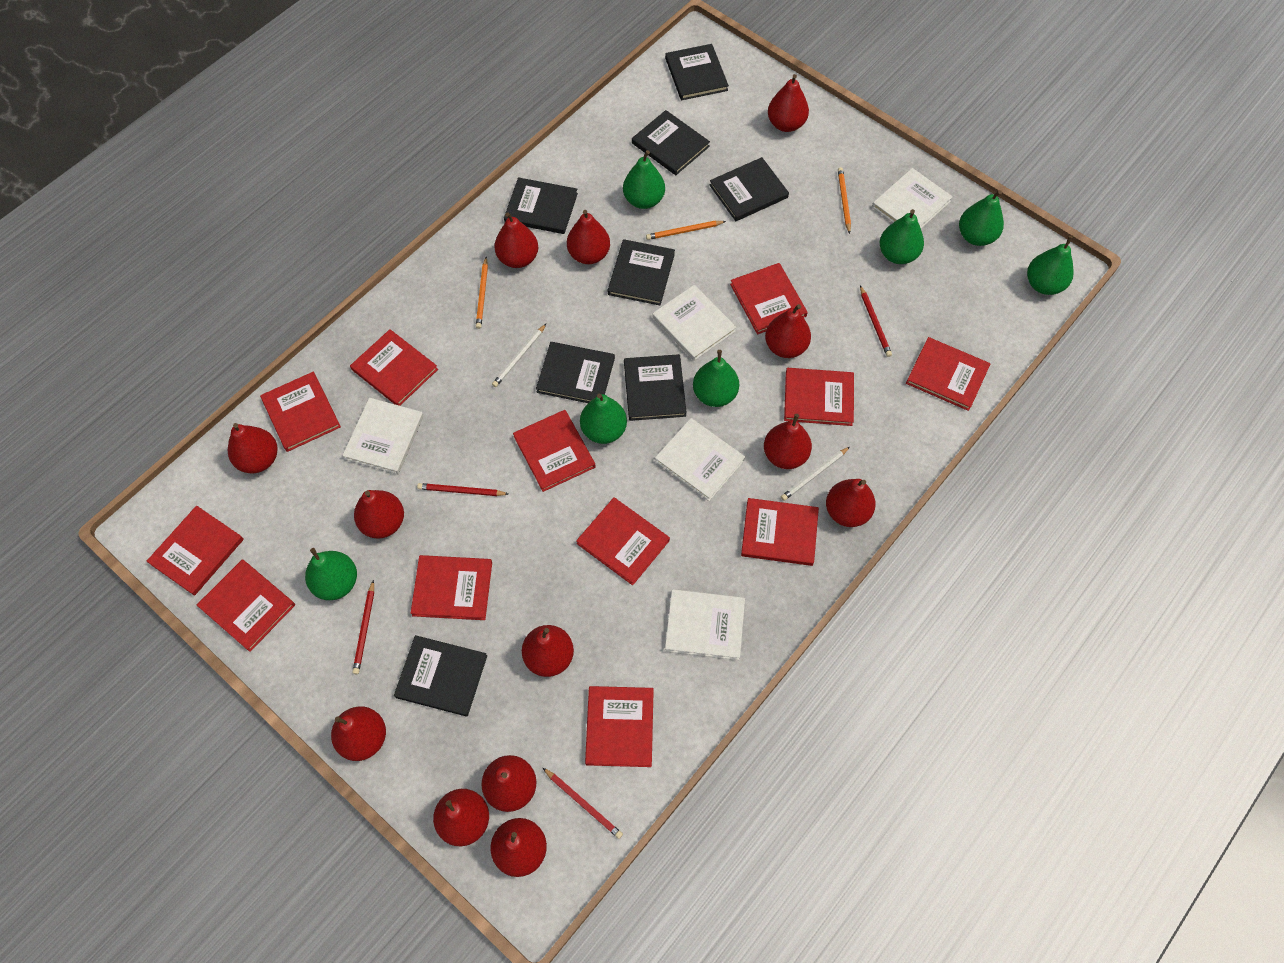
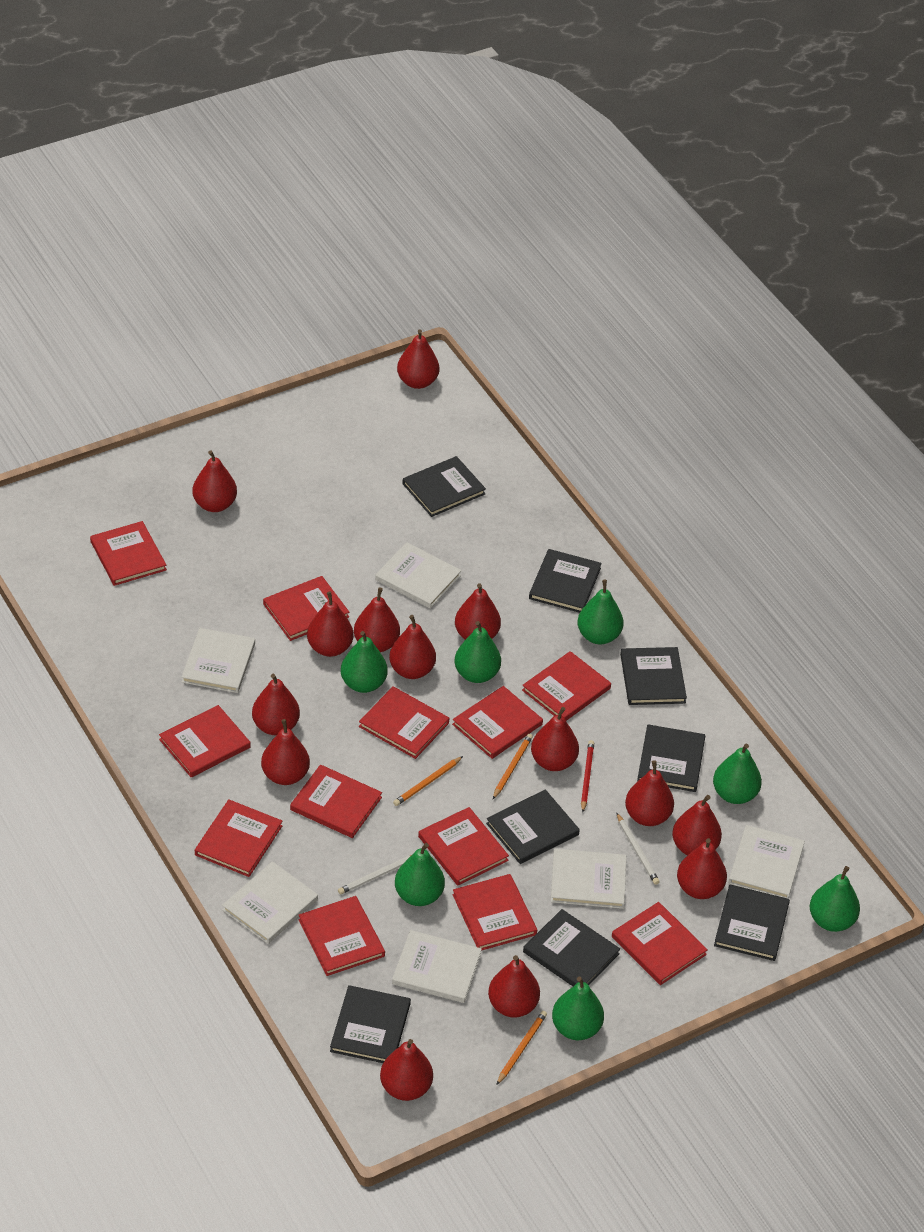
red pear: [228,423,278,473] [331,706,386,761] [354,490,404,538] [433,789,489,846] [481,755,536,812] [490,818,547,877] [494,212,538,268] [522,625,574,677] [567,210,610,264] [764,414,812,469] [765,304,811,358] [768,74,809,132] [826,479,876,527] = 13 -> [192,450,237,512] [252,674,300,735] [261,719,310,785] [307,591,353,657] [354,587,400,652] [380,1039,433,1101] [389,615,436,679] [397,329,439,389] [455,583,501,640] [488,955,540,1018] [531,707,579,771] [625,760,674,826] [672,795,722,855] [677,838,727,899] = 14
red pencil: [352,580,374,674] [417,483,508,496] [543,768,623,839] [860,285,892,357] = 4 -> [581,740,594,812] = 1
white book: [342,398,424,474] [652,285,736,361] [655,418,745,501] [665,589,745,660] [872,168,953,228] = 5 -> [181,628,255,693] [222,862,318,944] [375,542,462,608] [392,930,482,1003] [551,849,626,909] [729,825,805,899] = 6

